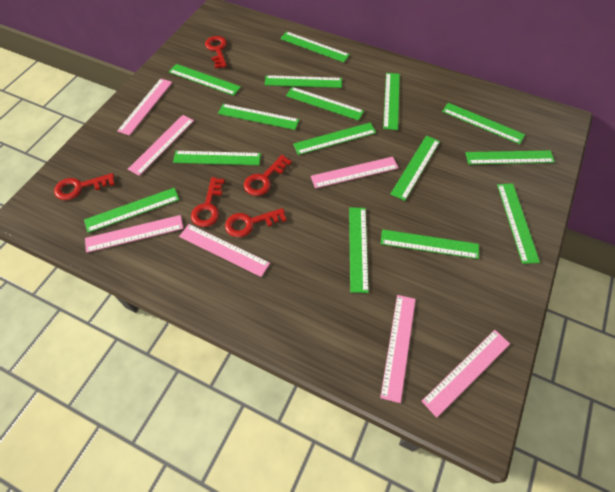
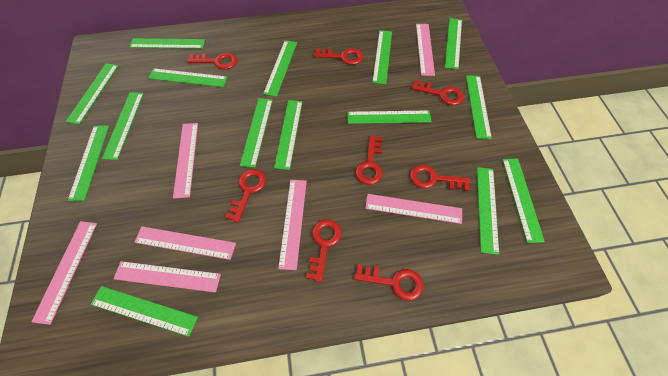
red key: [54,173,115,200] [191,177,225,227] [205,36,227,69] [225,208,286,237] [244,155,292,196] = 5 -> [187,53,237,70] [225,169,266,223] [306,219,342,282] [314,48,363,65] [354,264,423,301] [355,135,383,185] [410,165,470,191] [411,79,464,105] = 8

